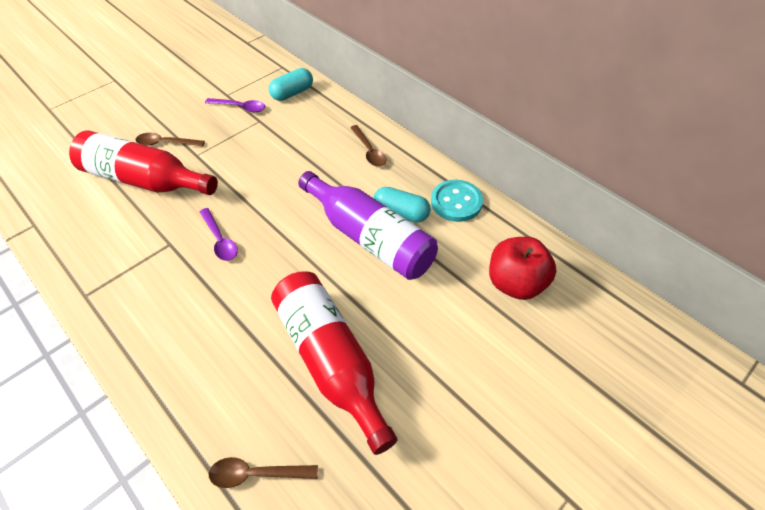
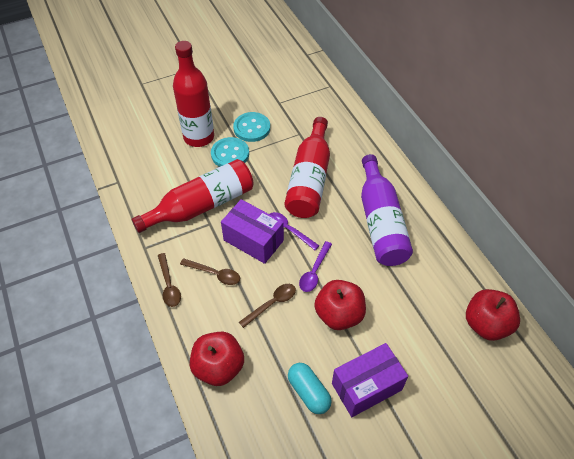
purple box: none = 0 -> [221,199,284,264] [332,343,408,417] = 2
red apple: [489,237,557,300] = 1 -> [190,332,244,386] [314,280,366,330] [466,289,520,341] = 3
red bottle: [69,130,218,195] [271,272,398,455] = 2 -> [132,159,254,233] [173,41,214,147] [284,117,330,218] = 3
turquoise button: [431,180,483,222] = 1 -> [211,137,249,167] [233,112,270,142] = 2
turquoise capsule: [269,68,313,101] [373,187,431,223] = 2 -> [288,363,332,414] = 1

